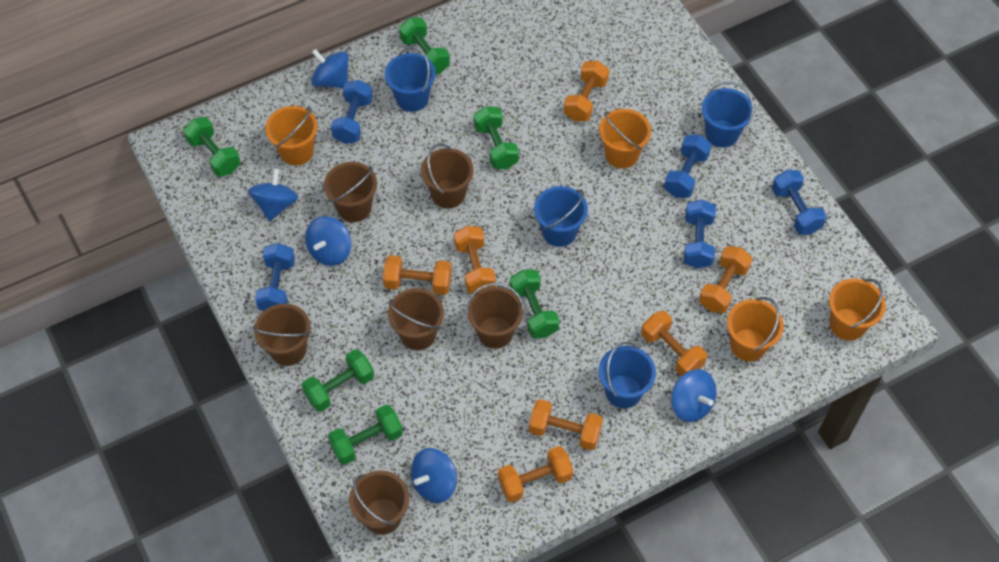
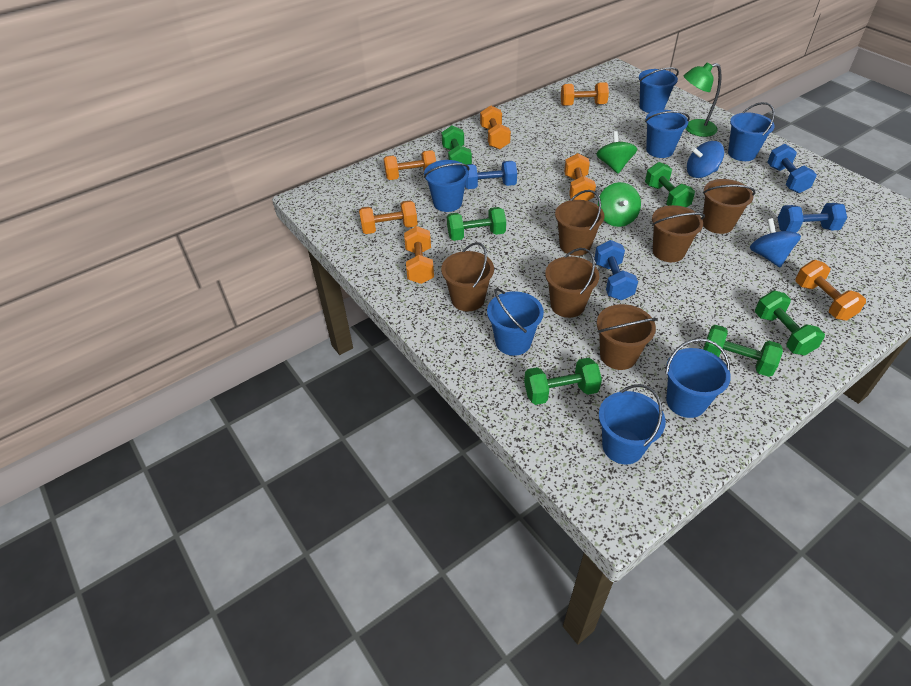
blue bucket: [385,46,436,112] [534,186,588,247] [598,342,656,409] [702,81,754,148] = 4 -> [424,160,469,212] [487,288,544,356] [599,384,666,465] [639,67,679,113] [645,110,690,158] [666,338,731,418] [728,102,775,161] = 7
blue dumbbell: [255,243,295,311] [331,80,373,144] [664,135,712,198] [684,199,716,269] [772,170,827,235] = 5 -> [465,161,517,189] [594,240,638,300] [767,144,817,193] [778,203,847,233] = 4
blue spinning top: [248,169,298,221] [305,216,351,266] [311,49,349,88] [411,448,457,503] [671,369,717,422] = 5 -> [687,141,724,178] [750,218,801,267] = 2
green lamp: none = 0 -> [684,62,722,137] = 1
green spinning top: none = 0 -> [596,131,637,174] [598,182,641,227] = 2
orange bucket: [265,106,318,166] [599,109,651,168] [727,297,784,361] [829,279,886,341] = 4 -> none = 0

